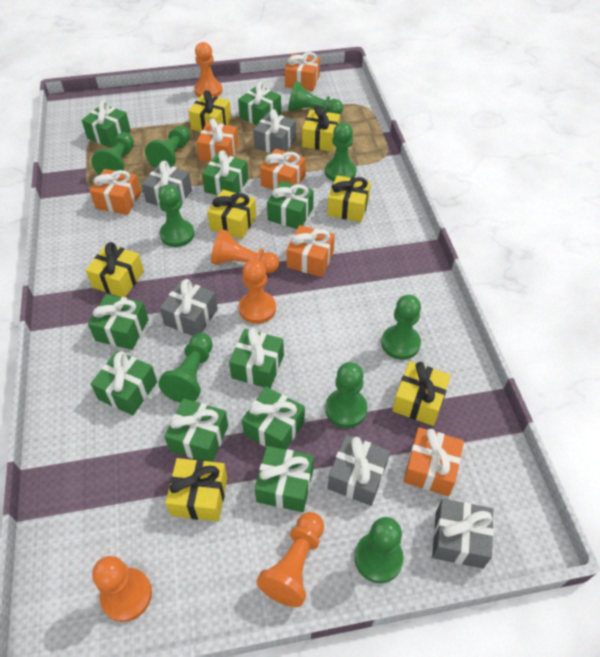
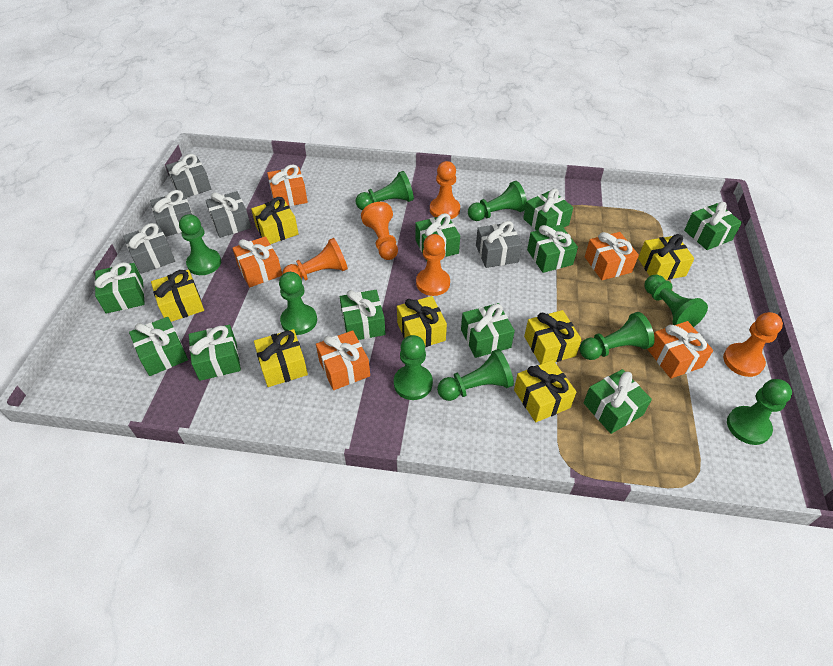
orange gift: [90,169,141,215] [197,118,238,162] [260,149,305,190] [285,52,320,91] [287,225,335,277] [403,427,464,496] = 6 -> [232,236,282,288] [267,164,308,206] [316,330,370,390] [585,232,639,280] [647,321,713,379] = 5

